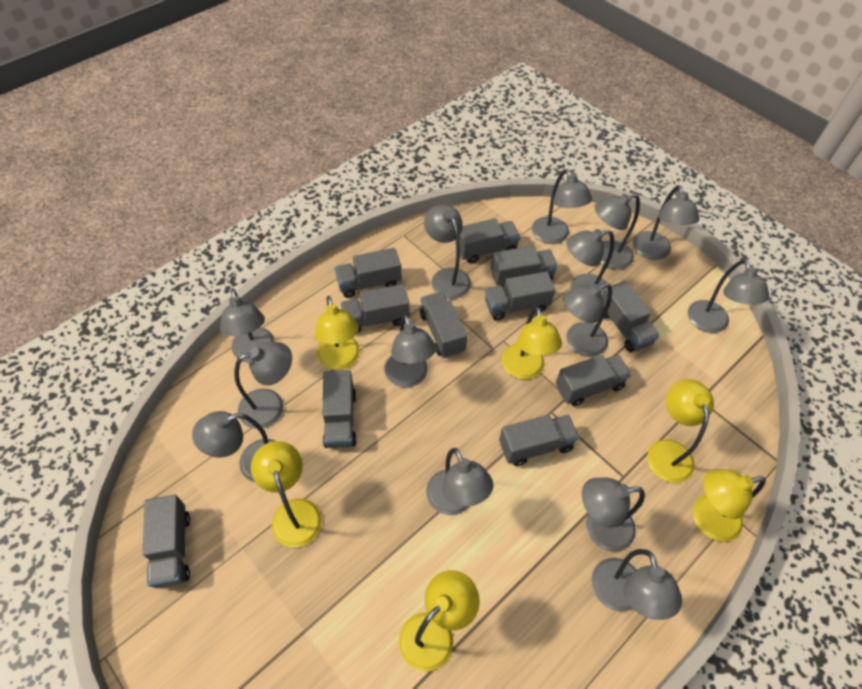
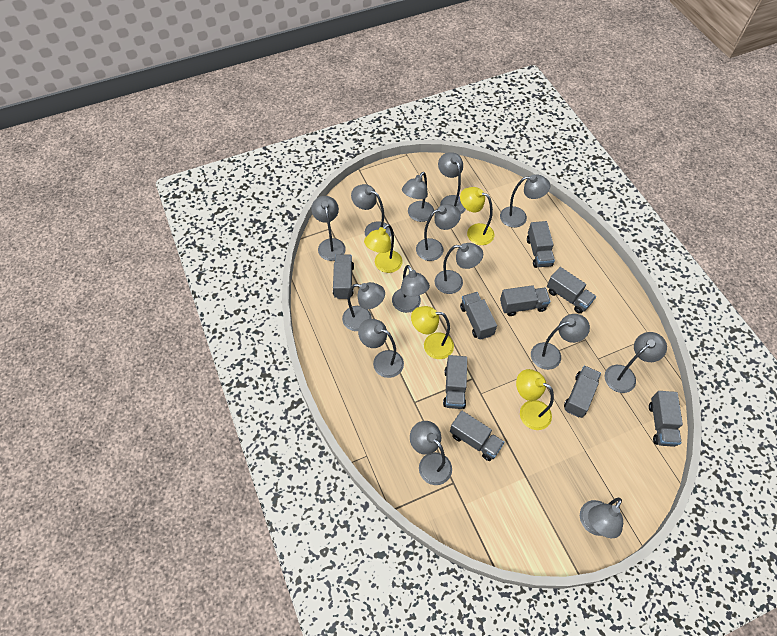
grey truck: [142,495,190,588] [323,370,357,448] [334,248,401,298] [340,284,410,334] [420,292,467,358] [459,218,520,264] [485,271,555,321] [491,246,558,288] [499,415,579,466] [556,355,631,406] [602,281,660,352] = 11 -> [333,254,354,299] [443,355,467,409] [450,411,505,461] [460,292,497,340] [500,285,551,316] [527,221,555,268] [547,267,596,314] [564,366,601,418] [649,391,683,447] = 9
yellow lamp: [251,441,322,548] [315,296,360,370] [399,570,480,672] [502,306,562,379] [647,379,714,483] [693,469,766,542] = 6 -> [364,224,403,273] [411,306,454,359] [460,187,494,245] [516,369,554,430] = 4

